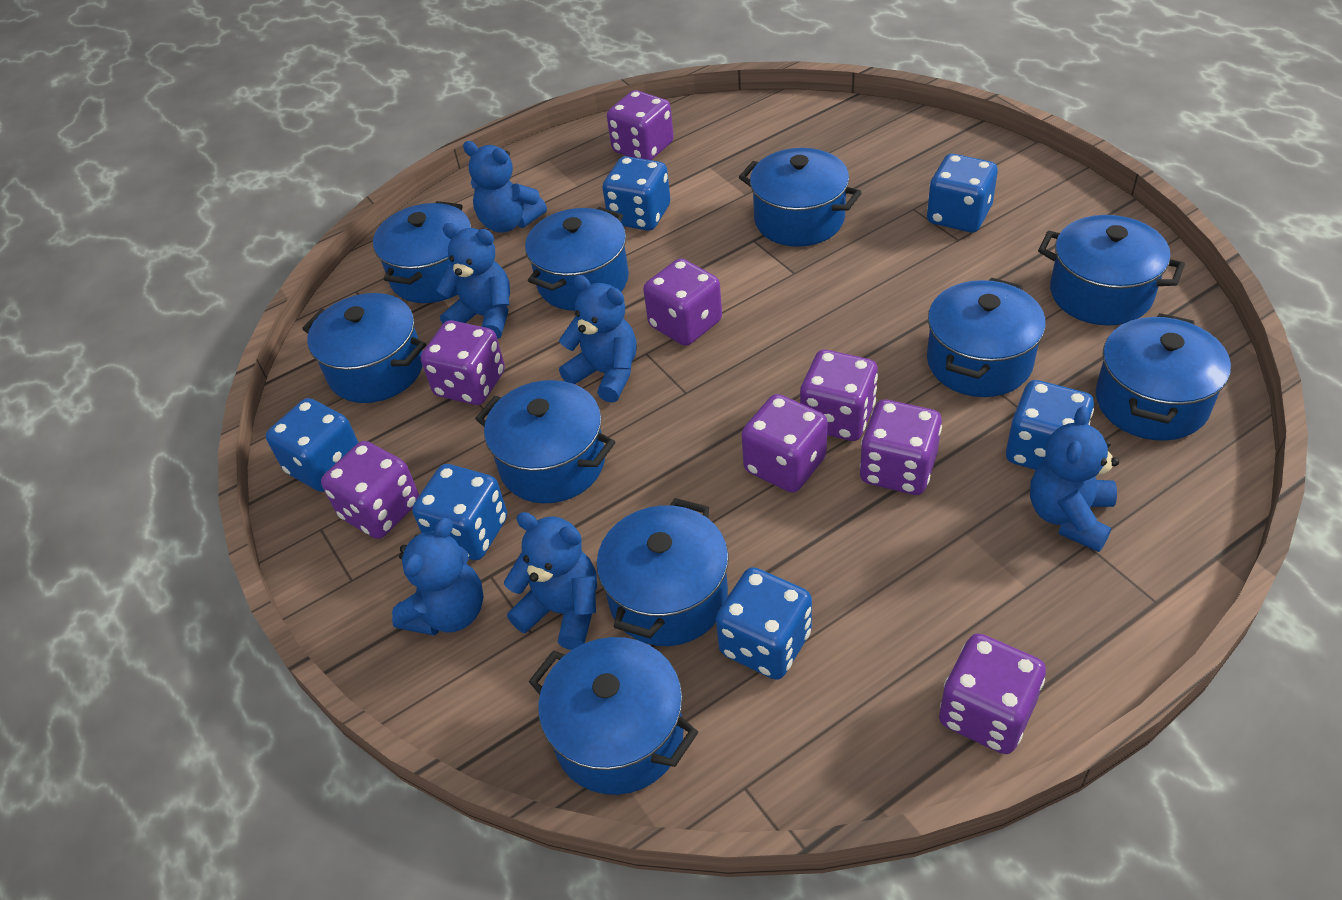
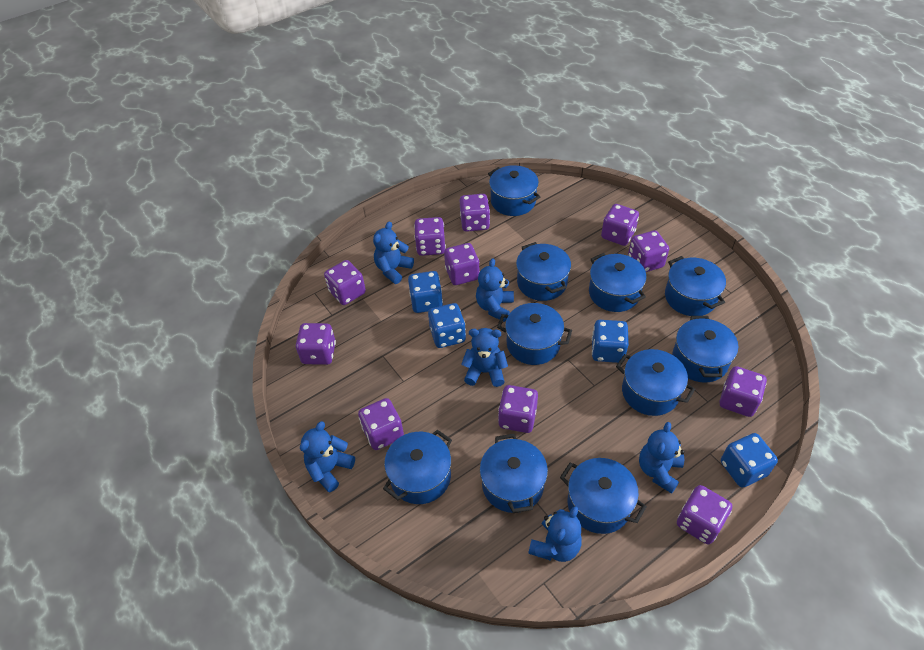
blue dice: [266,398,359,492] [412,464,507,560] [602,156,670,231] [716,567,812,680] [927,154,998,232] [1006,380,1094,470] = 6 -> [408,271,443,313] [428,303,466,348] [592,320,629,363] [721,433,778,488] = 4
purple dice: [321,441,419,539] [421,320,505,405] [607,90,674,160] [643,258,722,346] [742,394,827,493] [800,350,878,441] [860,400,942,495] [939,633,1046,754] = 8 -> [296,323,336,365] [324,260,366,305] [358,398,404,450] [414,217,446,256] [444,243,480,285] [460,194,490,232] [498,385,538,433] [601,204,639,246] [628,230,669,272] [677,485,732,544] [719,366,767,417] = 11

